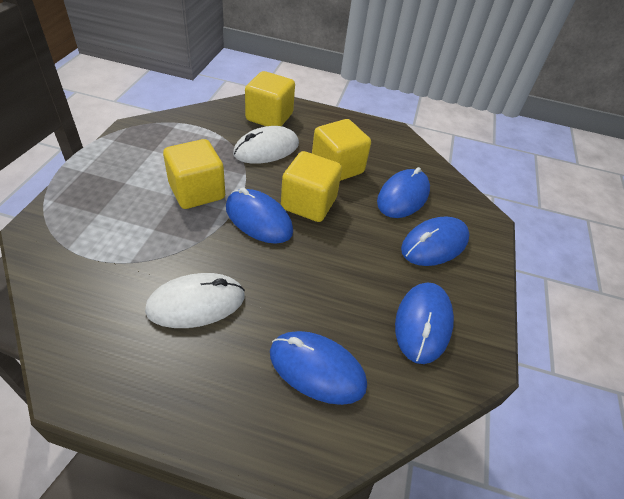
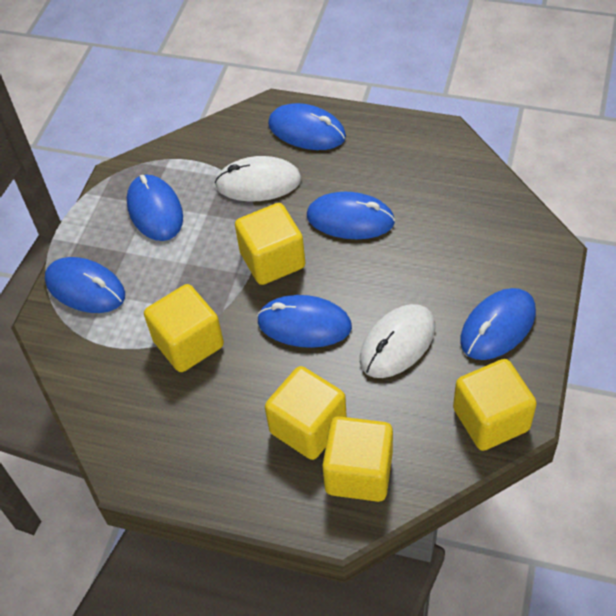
blue mouse: [226,188,293,244] [270,331,367,405] [377,167,430,218] [395,283,454,364] [401,216,469,266] = 5 -> [45,257,125,313] [127,175,183,241] [257,295,352,348] [268,103,346,150] [307,192,395,239] [460,288,536,360] = 6
yellow cube: [163,139,225,209] [245,71,295,126] [281,151,342,222] [312,119,371,181] = 4 -> [144,284,224,372] [235,203,305,285] [265,366,347,460] [322,416,393,502] [453,359,537,451] = 5

